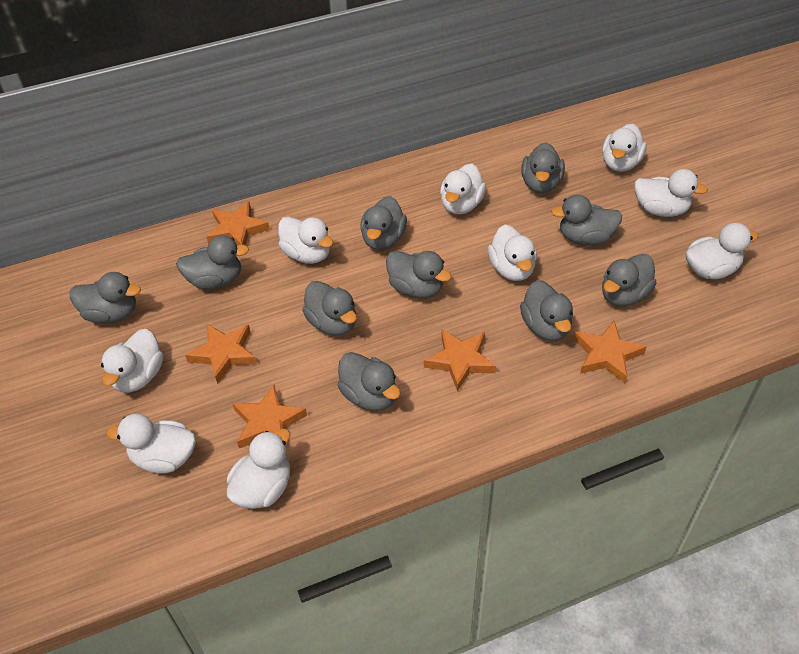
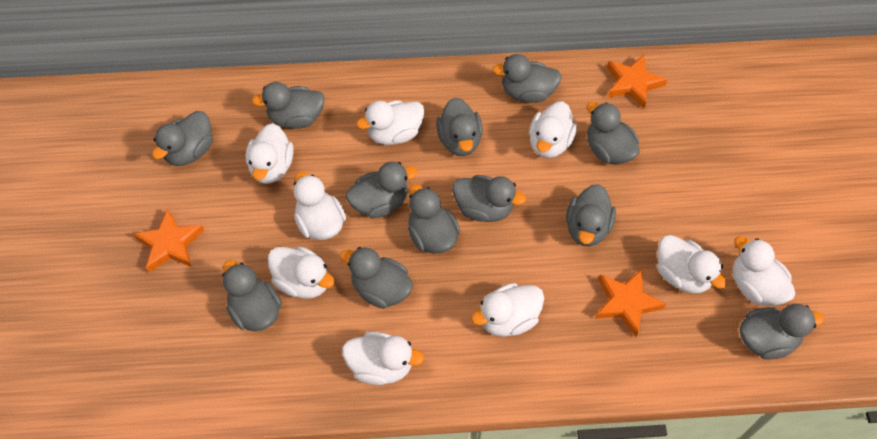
grey duck: [70,272,141,323] [176,235,249,289] [302,281,357,336] [337,352,400,411] [360,196,407,250] [386,251,451,299] [520,280,573,341] [521,142,565,193] [551,195,622,245] [602,254,657,306] = 10 -> [152,111,213,166] [222,260,282,331] [252,82,325,129] [340,247,413,309] [346,162,417,218] [408,184,460,254] [436,97,483,156] [452,175,526,222] [492,54,562,103] [566,184,616,246] [587,102,639,165] [740,304,824,359] = 12
orange star: [185,324,257,384] [207,202,270,246] [233,385,307,448] [424,329,496,392] [574,321,647,383] = 5 -> [133,209,205,273] [595,269,666,337] [607,55,668,108] = 3

